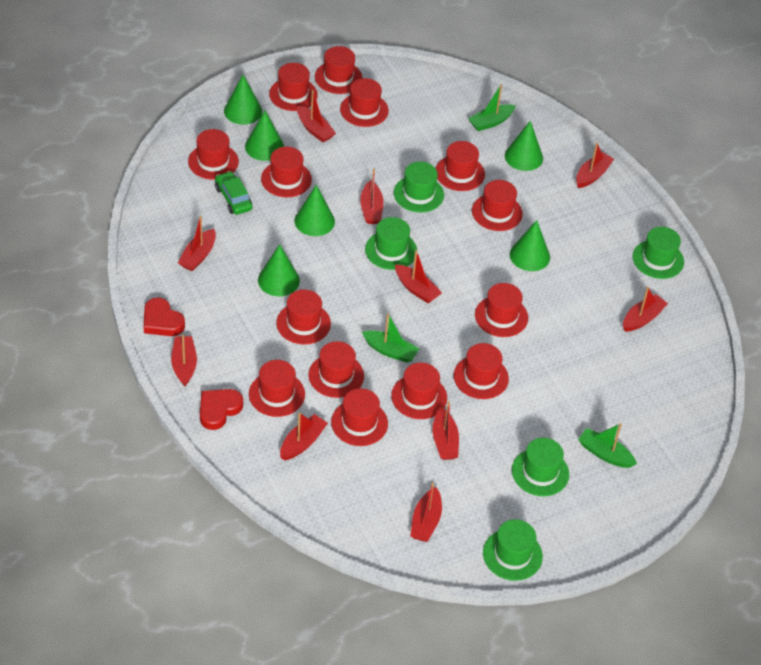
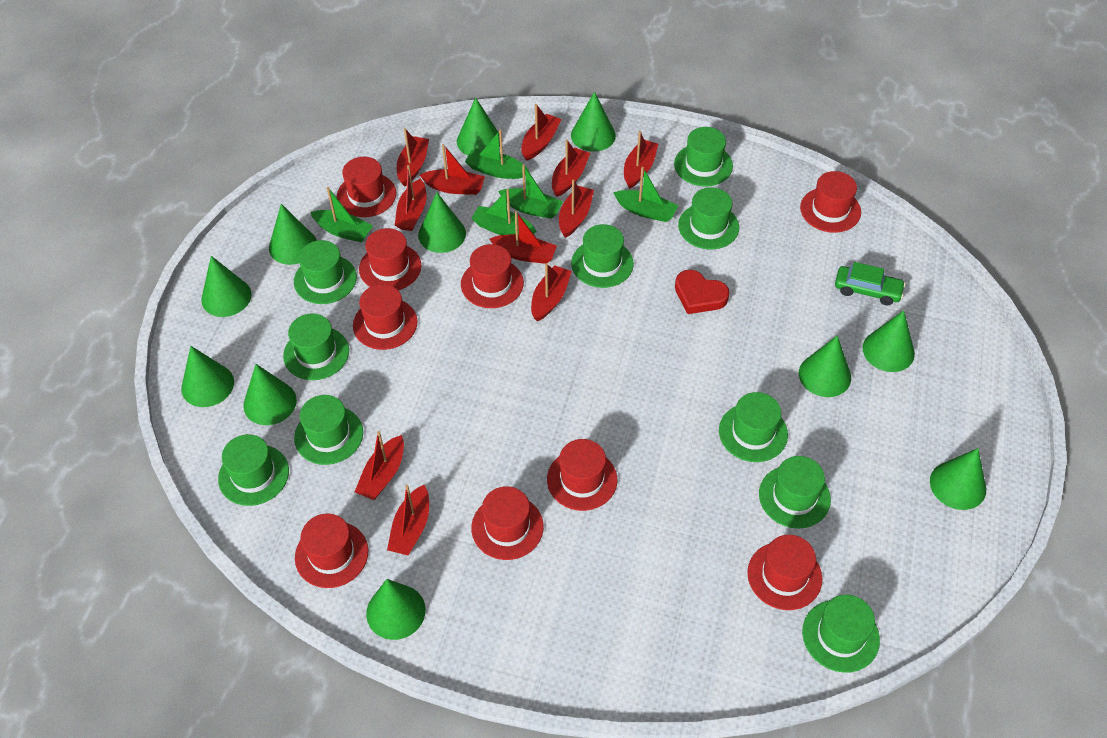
green boat: [362,313,419,363] [468,84,516,131] [578,423,637,468] = 3 -> [310,187,373,242] [465,130,529,179] [471,189,536,235] [498,164,563,219] [613,167,678,222] = 5
green cone: [224,75,262,125] [245,110,284,161] [258,244,300,296] [294,185,335,236] [505,121,543,171] [510,220,550,271] = 6 -> [181,346,234,407] [201,256,251,317] [243,364,297,425] [269,204,317,265] [366,579,426,640] [418,192,466,253] [457,97,500,155] [571,91,616,152] [799,335,851,397] [863,310,915,372] [930,448,986,510] = 11
green hat: [365,217,417,270] [394,162,444,213] [483,519,543,581] [512,438,569,496] [633,227,684,279] = 5 -> [218,434,289,506] [283,313,349,380] [294,240,357,304] [294,395,363,465] [571,224,634,288] [674,127,733,186] [678,187,739,250] [719,392,788,462] [759,456,831,529] [802,595,880,673] = 10
red boat: [171,335,197,386] [178,216,216,271] [280,412,328,460] [297,90,336,142] [360,169,384,224] [395,250,442,303] [410,482,442,542] [432,401,459,460] [576,143,614,188] [623,287,668,332] = 10 -> [355,431,404,500] [387,485,429,555] [395,165,426,231] [397,128,429,187] [420,144,485,195] [489,211,557,264] [521,104,562,161] [531,263,572,322] [552,139,590,197] [559,180,594,238] [624,131,658,189] = 11
red hat: [188,129,239,180] [249,360,305,417] [261,147,312,197] [269,63,318,111] [276,289,331,345] [308,341,364,398] [315,46,362,94] [331,388,388,446] [340,78,389,127] [391,363,447,419] [436,141,485,191] [454,343,509,399] [472,180,523,231] [475,283,528,337] = 14 -> [295,514,368,588] [337,157,396,217] [353,284,418,350] [359,228,421,290] [461,244,524,308] [471,486,544,560] [547,439,617,511] [747,535,822,610] [800,171,861,233] = 9
red heart: [144,297,185,336] [200,389,243,430] = 2 -> [675,270,729,314] = 1

